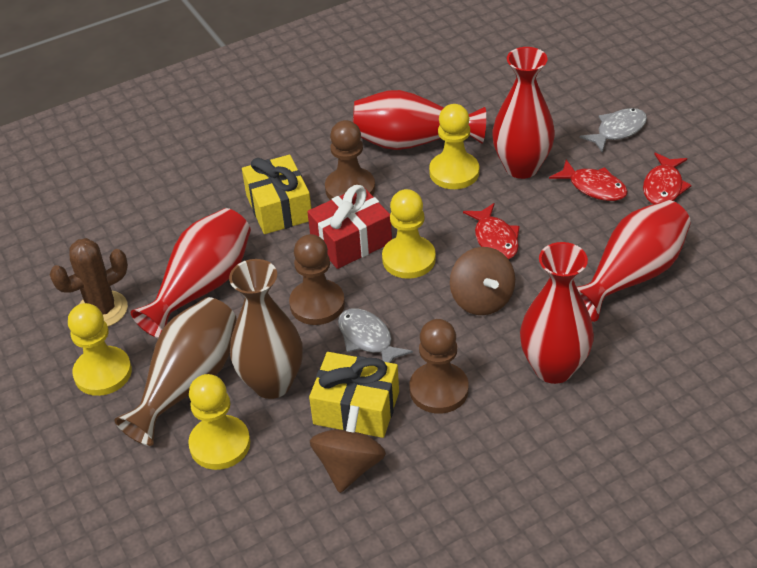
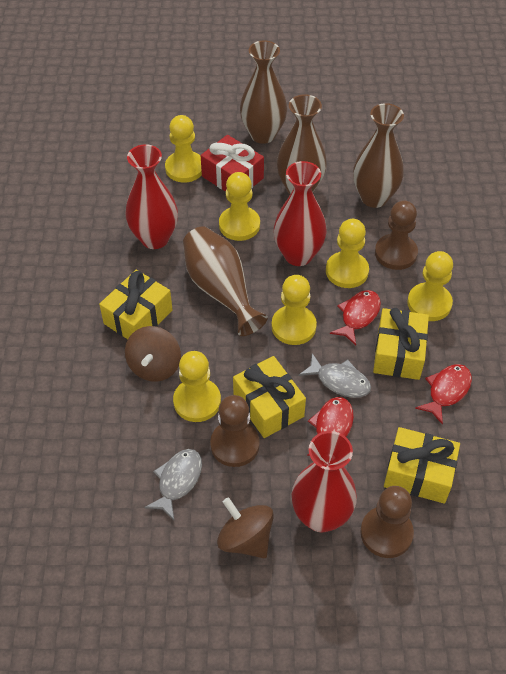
brown cactus: [50,238,128,327] = 1 -> none = 0
brown vase: [114,297,237,446] [229,259,303,399] = 2 -> [183,226,268,336] [240,41,287,144] [277,94,327,195] [353,103,404,208] = 4
red vase: [131,208,251,338] [353,90,486,150] [492,47,555,179] [520,242,594,384] [577,200,691,322] = 5 -> [125,144,178,249] [274,161,327,266] [292,431,357,532] = 3
yellow gift: [242,155,311,234] [309,352,399,438] = 2 -> [99,270,173,339] [233,356,306,438] [373,308,429,380] [384,427,460,504] = 4
yellow pawn: [68,303,132,396] [188,374,250,470] [382,189,436,279] [429,104,479,189] = 4 -> [165,115,202,183] [173,351,221,422] [219,172,260,241] [272,275,317,345] [326,219,369,288] [407,251,453,321] = 6

